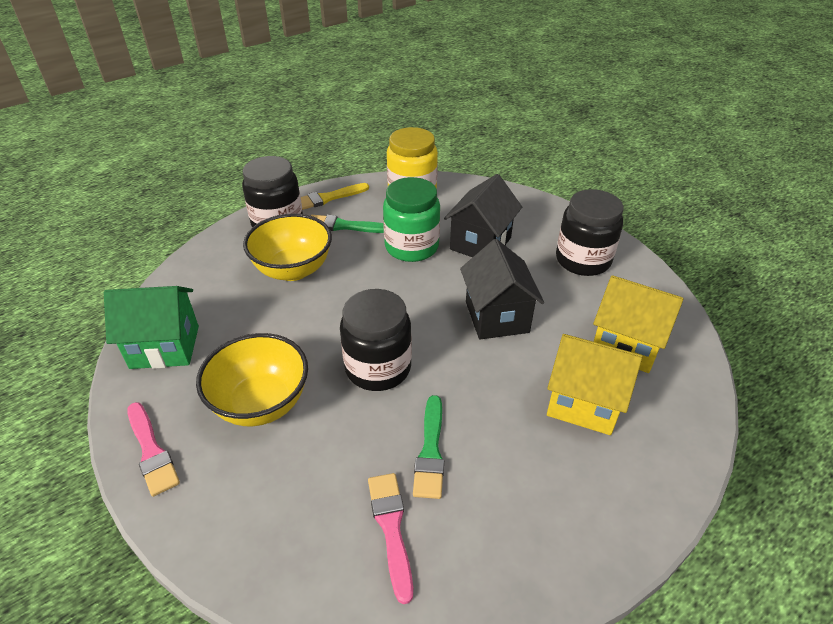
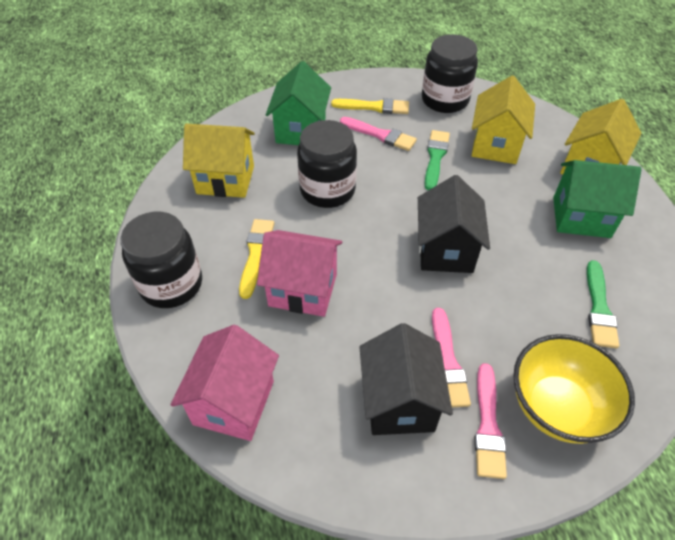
green house: [104,286,199,369] = 1 -> [266,61,331,145] [553,160,642,238] = 2
green jar: [383,177,440,262] = 1 -> none = 0
pink brush: [127,402,180,497] [368,473,413,604] = 2 -> [340,117,417,151] [432,308,471,408] [475,363,507,479] = 3
pink house: none = 0 -> [171,325,279,441] [257,230,342,317] = 2
yellow bowl: [196,333,308,426] [243,213,332,281] = 2 -> [513,334,635,444] = 1
yellow brush: [301,183,369,210] = 1 -> [239,219,275,299] [331,98,409,114] = 2
yellow house: [547,334,643,435] [593,275,684,373] = 2 -> [183,123,254,198] [472,76,535,164] [560,99,642,175] = 3
yellow jar: [387,127,438,189] = 1 -> none = 0

